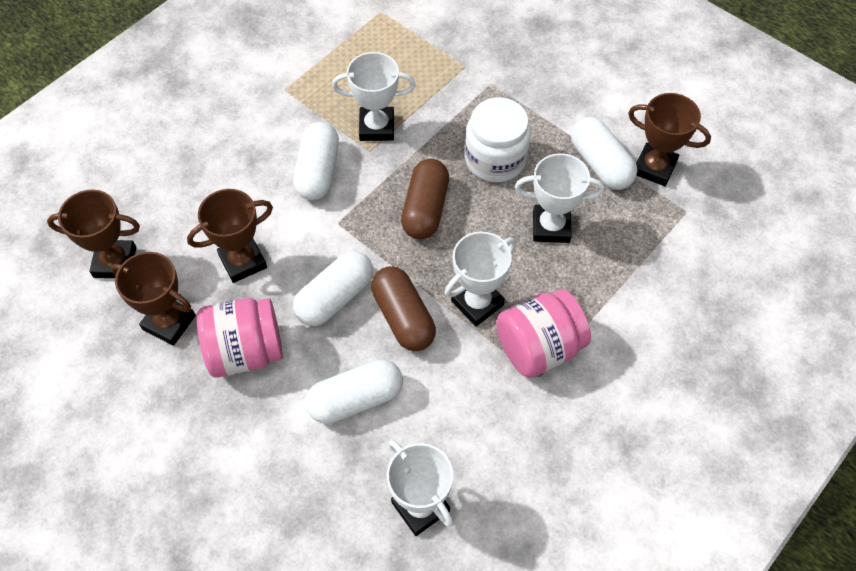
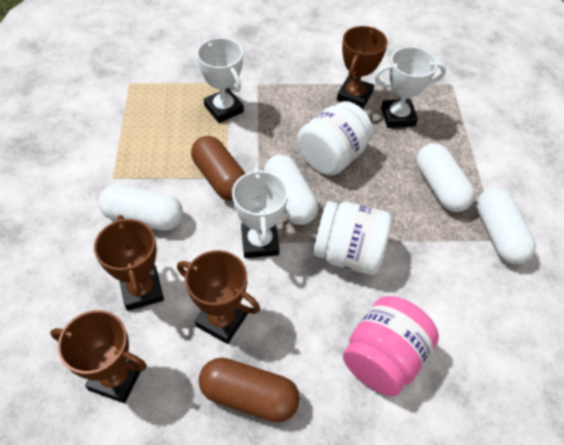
pink jar: [197,298,283,378] [496,289,591,378] = 2 -> [343,296,439,396] = 1
white jar: [465,98,531,182] = 1 -> [297,101,373,176] [313,201,392,275] = 2
white trophy: [332,52,416,141] [387,440,453,536] [445,231,516,326] [515,153,604,243] = 4 -> [197,38,244,123] [232,167,288,258] [374,47,446,128] = 3

